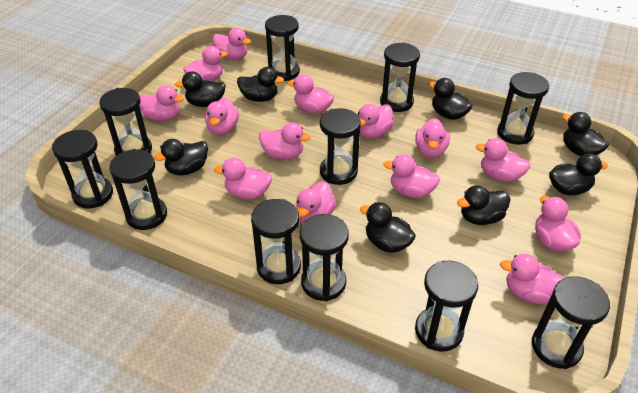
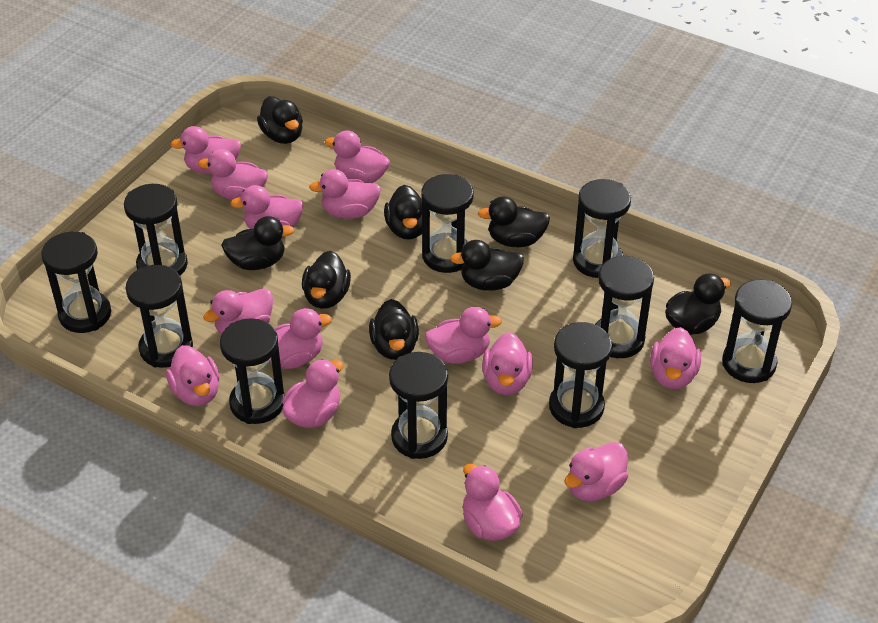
black hourglass: [52,130,113,208] [99,88,152,156] [109,149,167,230] [251,199,301,284] [265,15,300,81] [300,214,349,301] [320,108,361,185] [380,42,420,112] [415,261,478,352] [497,72,549,145] [532,276,610,369] = 11 -> [41,232,111,333] [124,184,188,275] [126,265,193,368] [220,318,285,424] [389,352,448,459] [421,174,473,273] [549,322,612,428] [573,179,631,278] [595,255,654,358] [722,279,792,383] = 10

